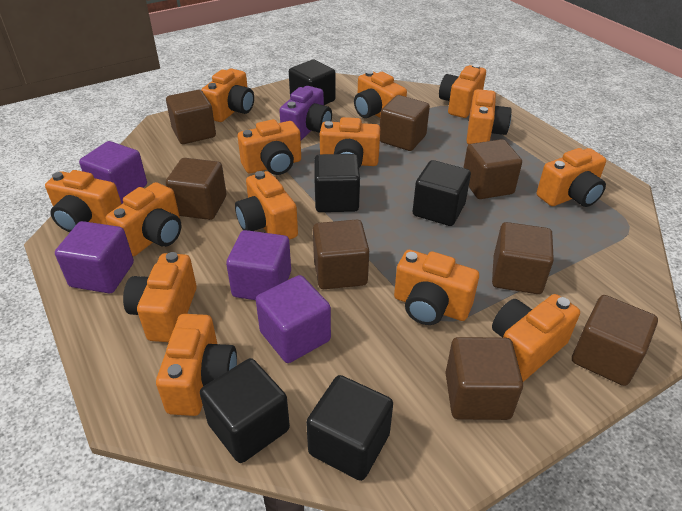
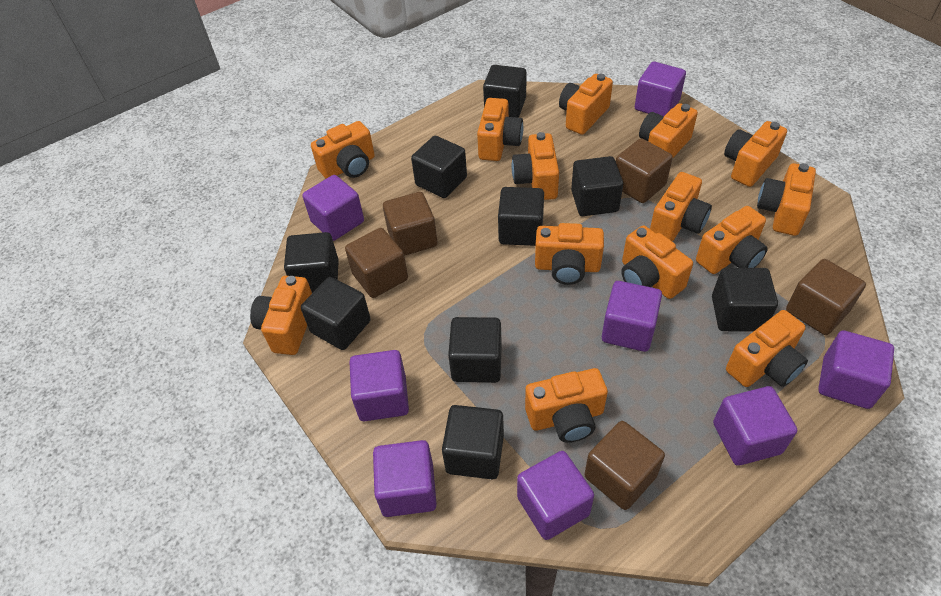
black cube: [200,358,290,463] [289,60,335,105] [306,375,393,481] [314,154,360,212] [412,160,471,226] = 5 -> [284,232,339,293] [301,277,371,350] [411,136,467,198] [442,405,504,480] [448,317,502,383] [483,65,527,117] [498,187,544,246] [571,156,623,216] [712,268,778,332] = 9
brown cube: [166,90,216,144] [166,158,226,220] [313,220,369,289] [380,95,430,151] [445,337,523,420] [463,139,522,199] [492,222,554,294] [572,295,658,386] = 8 -> [345,228,408,298] [383,192,437,256] [585,421,665,510] [616,138,673,203] [786,259,866,335] = 5
purple camera: [279,86,332,140] = 1 -> none = 0
purple cube: [55,221,134,293] [79,141,147,204] [226,230,291,300] [256,275,331,363] = 4 -> [302,175,364,241] [350,350,409,421] [373,440,437,517] [517,451,594,540] [602,281,662,352] [635,62,686,116] [713,386,797,466] [818,330,894,409] = 8

